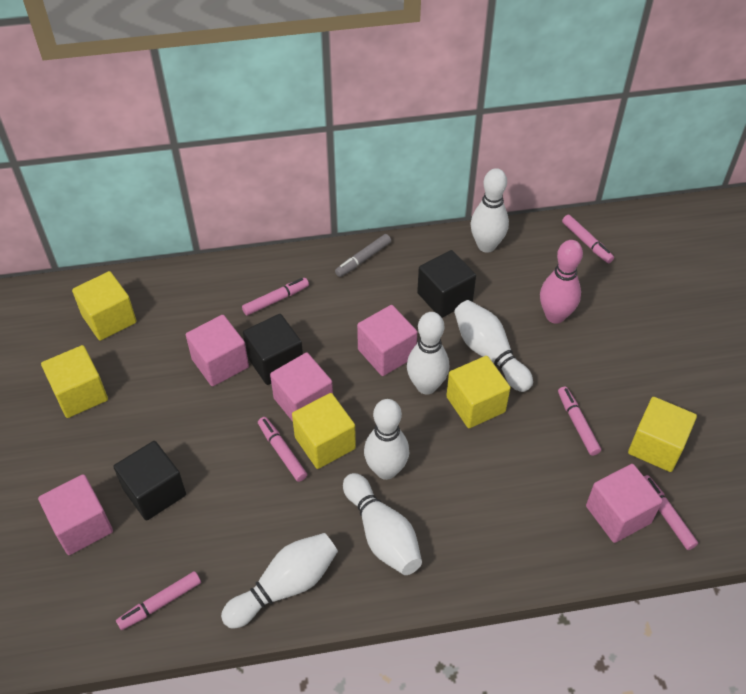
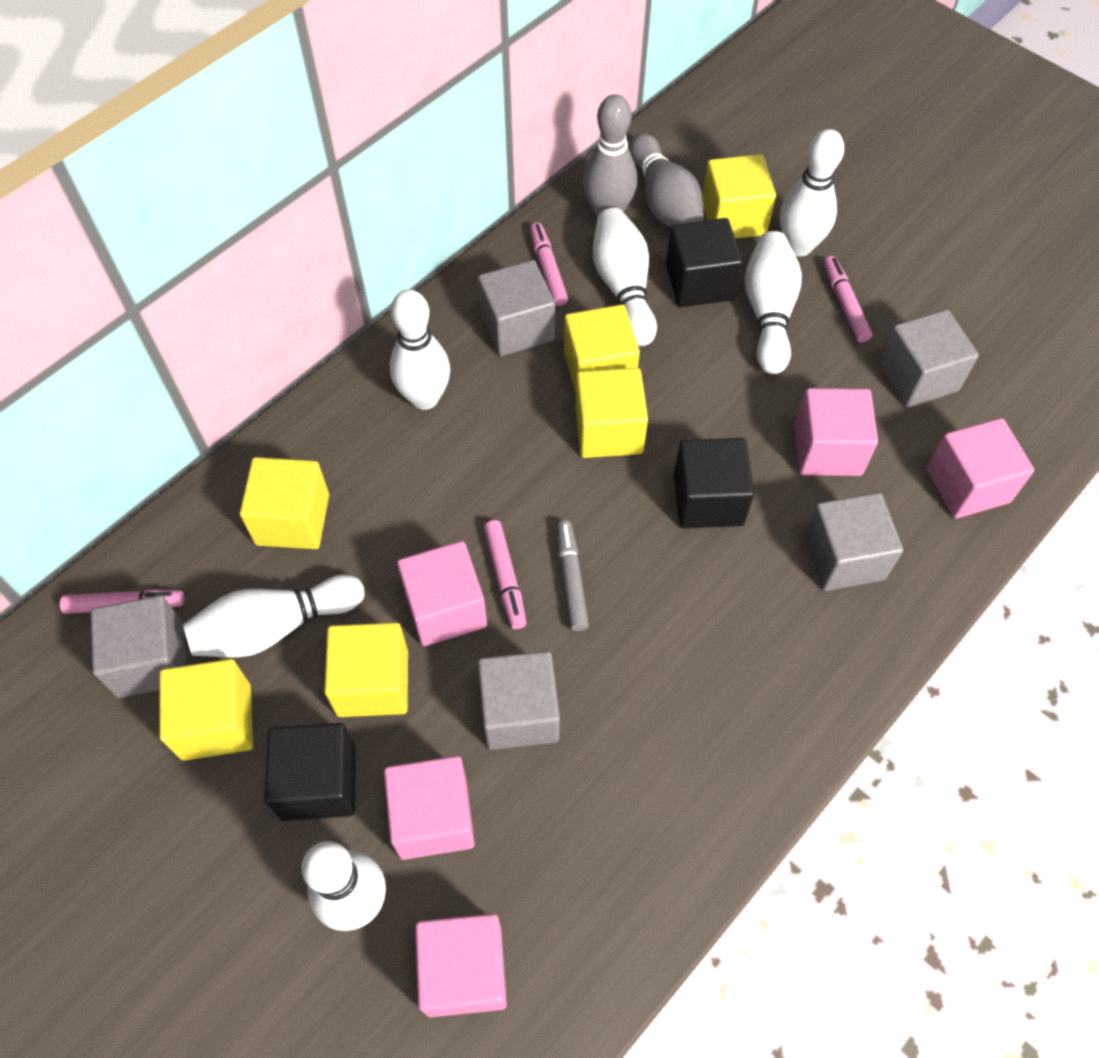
grey bowling pin: none = 0 -> [583,94,637,218] [629,133,704,227] = 2
grey cube: none = 0 -> [91,595,186,698] [478,260,555,356] [478,651,560,750] [804,493,903,591] [879,309,979,407] = 5
pink bowling pin: [540,240,583,324] = 1 -> none = 0
pink marker: [116,571,201,630] [242,278,309,316] [258,417,307,482] [558,386,601,456] [562,215,614,263] [644,475,698,550] = 6 -> [60,589,185,614] [484,520,527,629] [530,223,568,306] [823,256,873,343] = 4
yellow cube: [41,345,108,418] [72,271,137,341] [292,393,356,469] [446,356,510,428] [628,397,697,472] = 5 -> [159,659,253,761] [240,457,329,549] [324,623,408,717] [564,304,640,394] [575,368,648,458] [702,154,776,238] = 6

